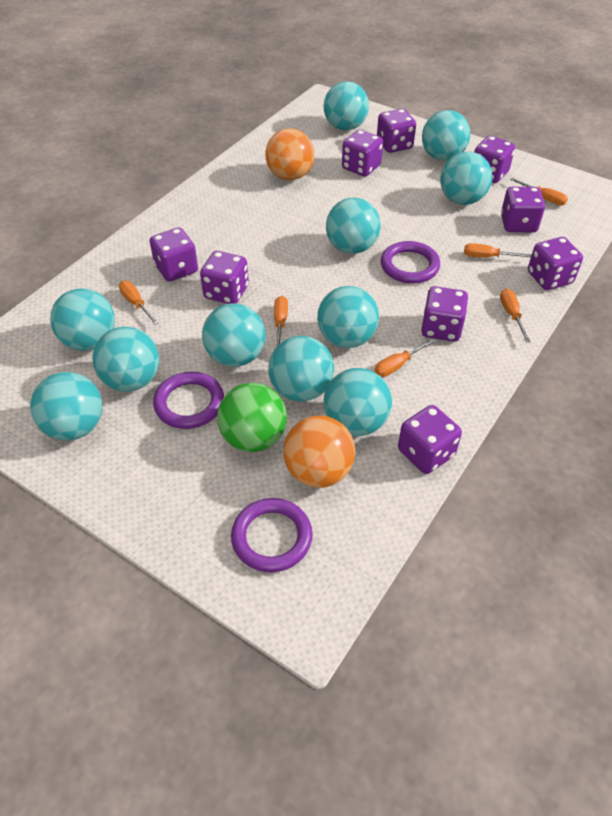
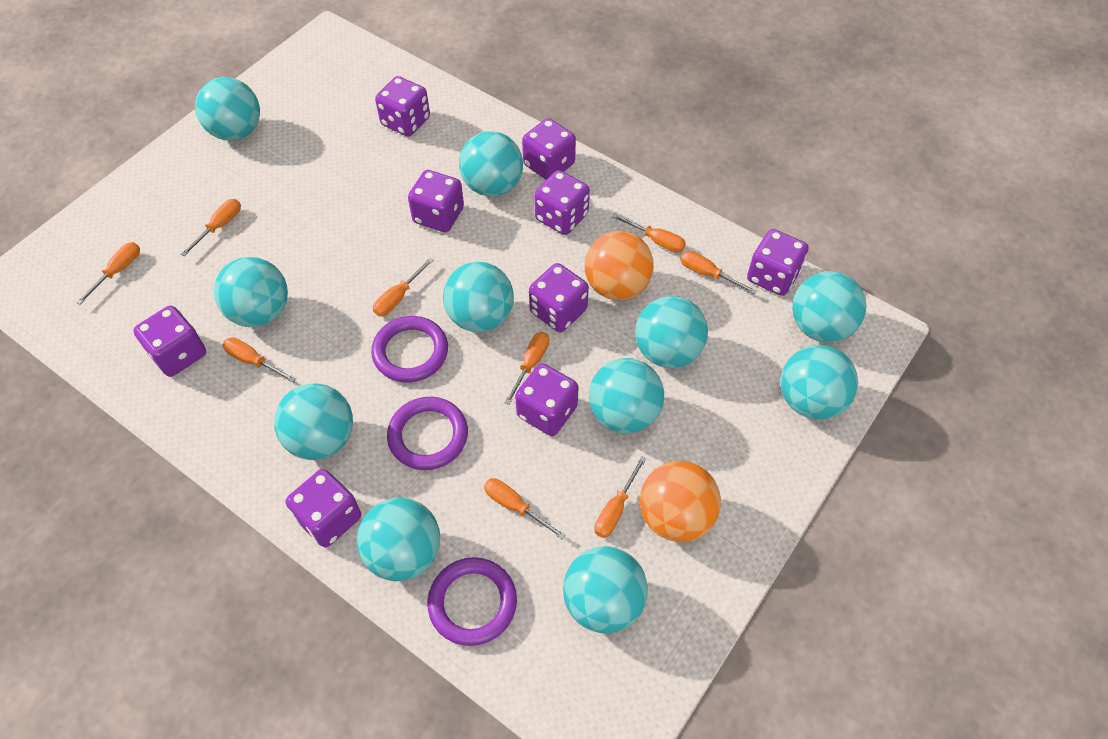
green ball: [217,383,287,452] = 1 -> none = 0
orange screwdriver: [119,281,159,325] [274,296,288,347] [375,338,437,377] [464,243,532,258] [500,289,531,342] [510,178,568,206] = 6 -> [76,242,140,304] [181,199,241,256] [222,337,296,383] [373,258,434,316] [484,478,565,539] [504,332,549,405] [594,456,646,538] [612,214,686,253] [680,251,757,294] = 9

